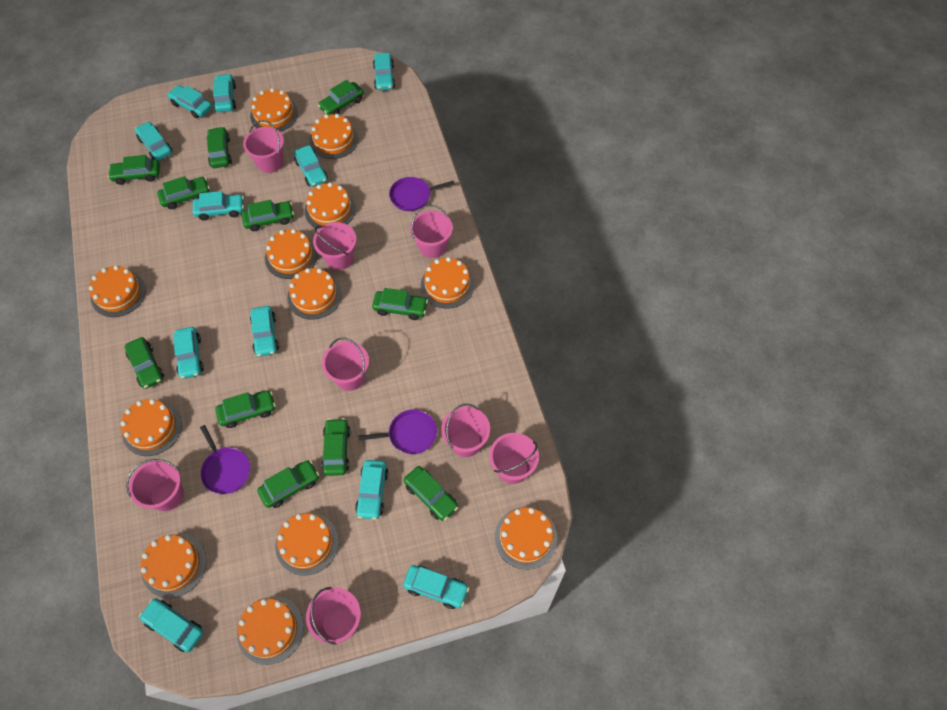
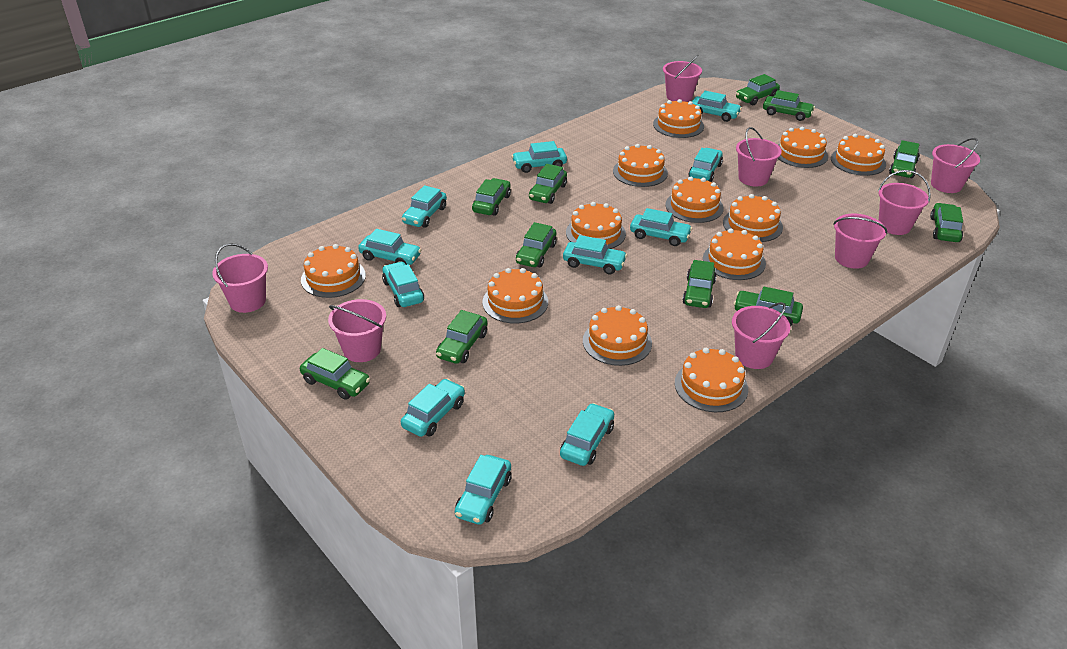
purple pan: [200,425,250,494] [359,409,437,454] [389,177,455,211] = 3 -> none = 0

